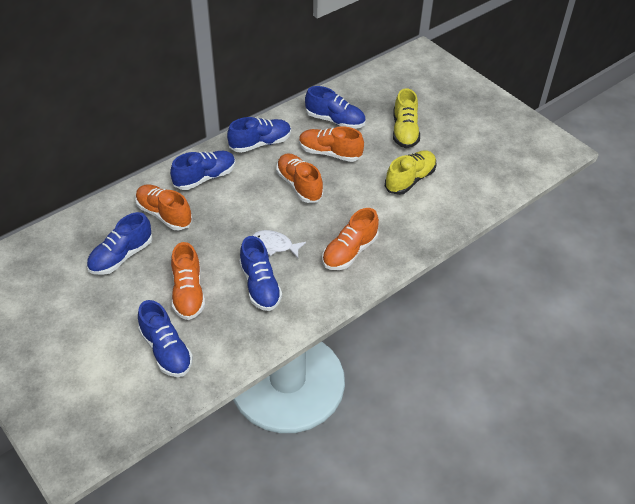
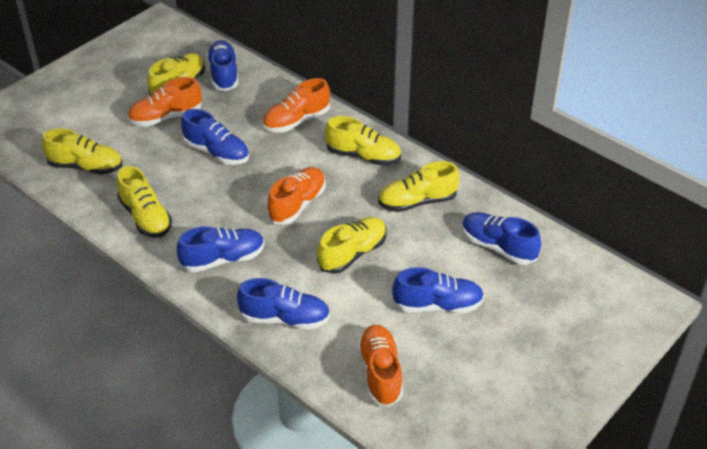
orange shoe: [135,184,193,230] [171,242,205,320] [276,153,323,203] [299,126,364,162] [322,208,379,270] = 5 -> [128,77,202,127] [262,78,330,133] [267,167,326,225] [358,325,403,407] = 4
white fish: [252,230,306,258] = 1 -> none = 0
yellow shoe: [385,150,437,195] [393,88,420,148] = 2 -> [42,128,122,175] [117,166,172,238] [147,53,205,95] [317,217,386,274] [325,116,401,166] [378,161,460,212] = 6

